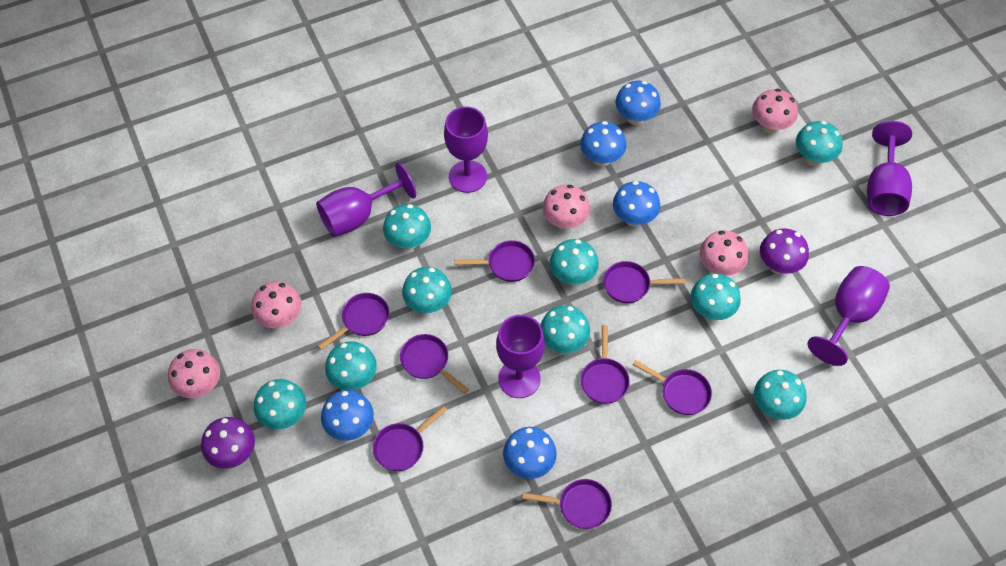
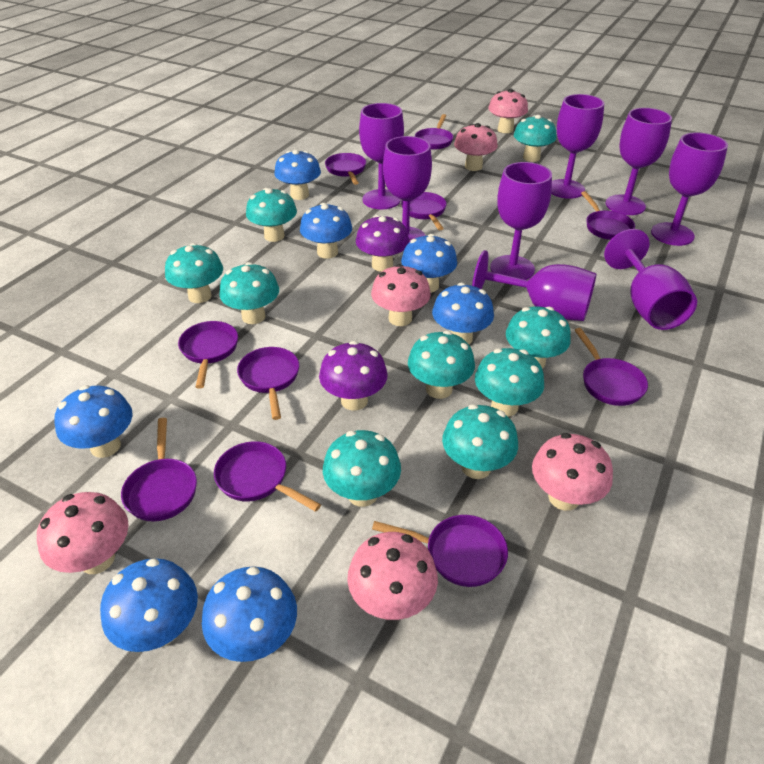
blue mushroom: [321,390,374,441] [503,427,557,479] [580,121,627,167] [613,181,660,227] [615,81,661,125] = 5 -> [55,385,133,458] [100,558,198,652] [202,566,297,662] [274,150,321,200] [300,203,352,259] [401,234,457,293] [432,283,494,345] = 7
pink mushroom: [168,349,220,398] [251,281,302,328] [543,185,590,230] [699,230,749,276] [752,89,798,134] = 5 -> [37,492,129,574] [347,532,438,620] [371,264,431,326] [454,123,498,171] [488,89,528,133] [532,433,613,511] = 6
purple goblet: [316,162,416,237] [444,106,488,193] [496,315,545,398] [807,266,890,366] [867,121,912,216] = 5 -> [359,103,404,209] [383,136,432,242] [472,250,597,321] [490,162,552,280] [551,94,604,199] [604,229,697,330] [606,108,672,215] [651,132,728,246] = 8
purple pan: [318,293,389,350] [373,405,447,471] [400,334,469,394] [455,240,535,282] [522,479,612,529] [580,325,630,404] [603,261,685,303] [632,360,712,415] = 8 -> [121,418,197,521] [178,321,238,389] [214,441,321,512] [237,347,299,420] [325,153,366,185] [372,515,508,587] [401,192,447,230] [415,114,453,150] [575,328,648,406] [581,191,635,240] = 10

